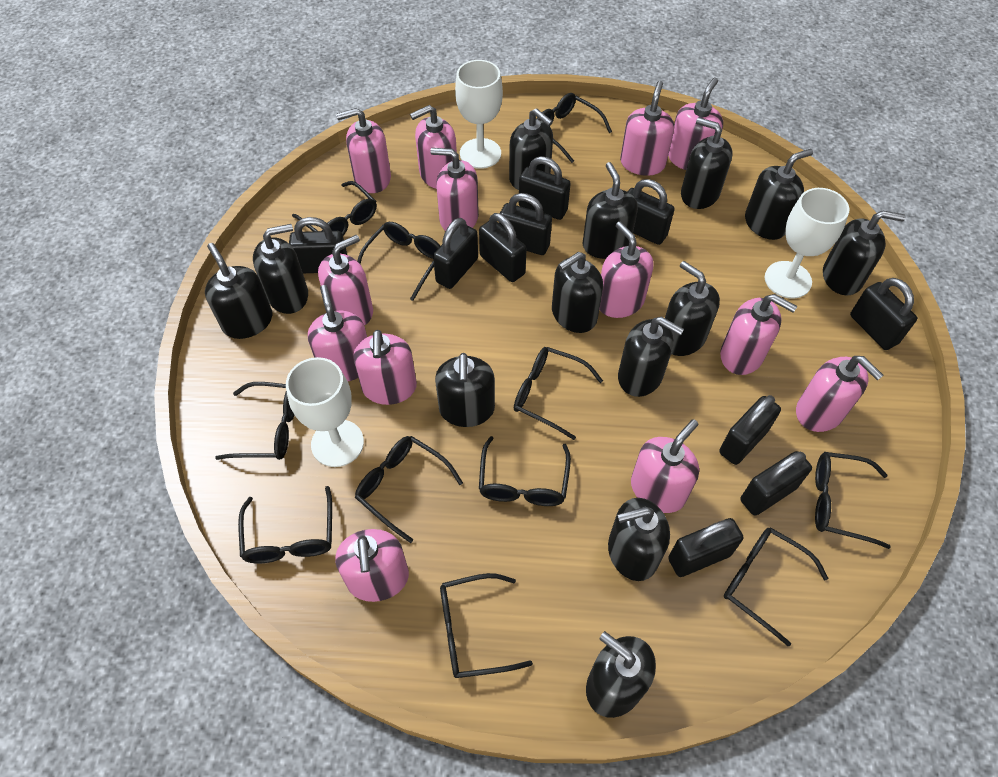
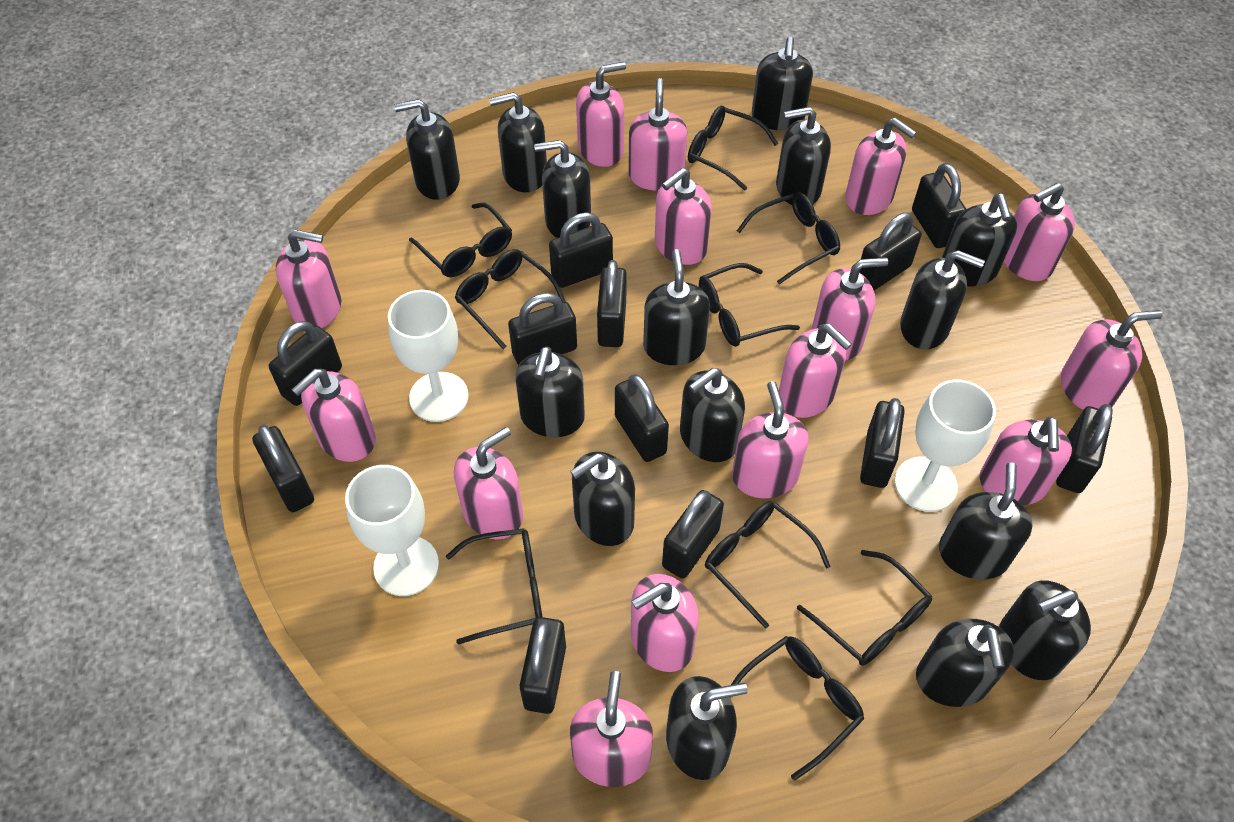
black glasses: [215,382,295,460] [238,486,332,563] [292,181,377,235] [355,436,463,543] [358,222,440,301] [440,573,533,678] [479,436,571,506] [514,347,603,440] [537,93,612,163] [724,527,828,646] [815,452,891,549] = 11 -> [409,203,512,277] [446,528,542,645] [455,249,566,349] [688,106,778,190] [699,263,800,347] [705,501,831,629] [731,636,864,781] [737,192,840,284] [797,550,932,666] = 9
black padlock: [289,217,347,273] [433,218,478,289] [479,213,527,282] [499,193,552,255] [519,156,571,220] [628,179,675,245] [668,518,744,577] [719,395,781,465] [741,451,812,516] [850,278,917,350] = 10 -> [252,425,314,512] [269,321,342,406] [508,293,577,365] [520,617,566,714] [549,212,613,288] [597,260,627,347] [615,374,669,462] [662,490,724,579] [859,213,922,290] [860,398,905,488] [912,163,966,248] [1056,404,1113,493] = 12
black soap dispenser: [205,243,272,339] [253,224,308,314] [435,353,495,427] [509,108,553,190] [552,252,603,333] [582,162,638,259] [586,631,656,718] [608,498,670,581] [618,317,684,397] [665,261,720,356] [681,117,732,209] [745,149,813,240] [823,211,906,295] = 13 -> [394,99,460,200] [489,92,547,192] [515,347,585,437] [534,140,591,238] [570,452,635,546] [643,249,710,365] [666,676,748,780] [680,368,745,462] [752,37,813,130] [776,107,831,205] [900,250,985,349] [916,619,1014,707] [939,462,1033,580] [942,194,1017,286] [999,580,1091,680] = 15
pink soap dispenser: [308,285,367,381] [318,235,373,326] [335,529,409,602] [336,108,391,193] [353,330,417,405] [410,105,457,189] [430,148,479,231] [599,222,653,318] [620,81,674,176] [631,419,699,513] [668,78,723,170] [720,294,797,375] [796,356,883,432] = 13 -> [276,230,341,328] [292,369,376,462] [454,427,523,539] [570,671,653,787] [576,62,626,167] [628,78,687,191] [631,574,699,672] [655,168,712,265] [732,381,809,499] [779,324,852,418] [812,257,888,360] [845,118,917,215] [979,417,1072,506] [1004,183,1075,281] [1061,310,1163,410] = 15

